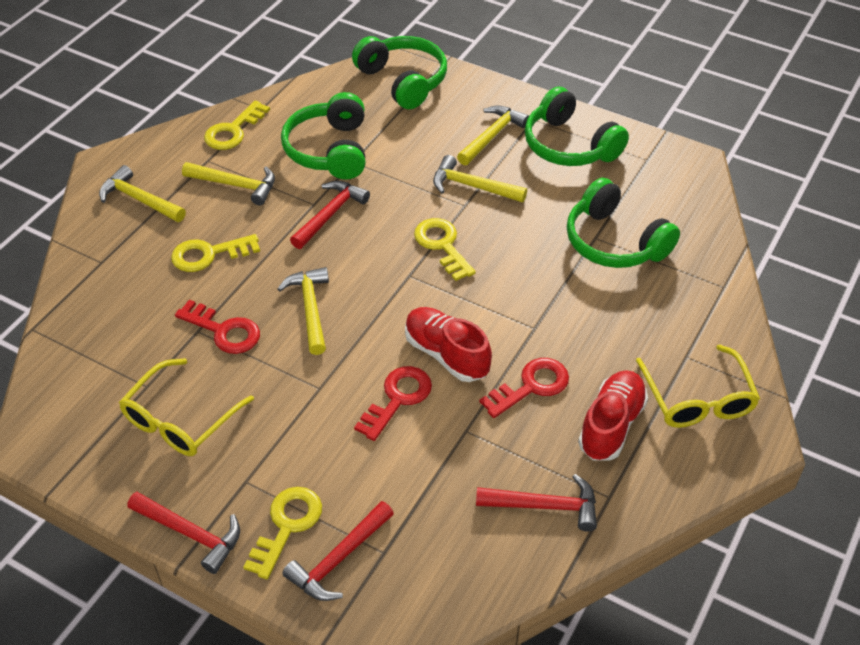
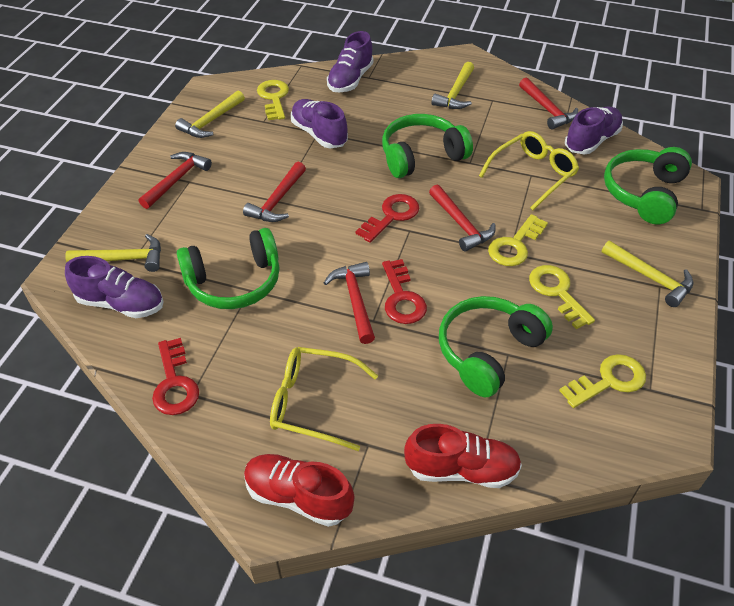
purple shoe: none = 0 -> [65,256,164,318] [291,99,348,148] [327,31,374,92] [565,107,623,154] = 4
red hammer: [127,492,240,574] [282,501,394,601] [290,181,370,249] [476,474,597,532] = 4 -> [139,152,212,209] [243,162,306,222] [324,262,375,344] [429,185,496,252] [519,78,578,129] = 5
yellow hammer: [99,165,186,222] [182,162,275,206] [277,267,329,355] [433,155,527,202] [457,105,529,165] = 5 -> [65,234,161,272] [175,90,245,138] [432,62,474,109] [602,241,694,307] = 4

